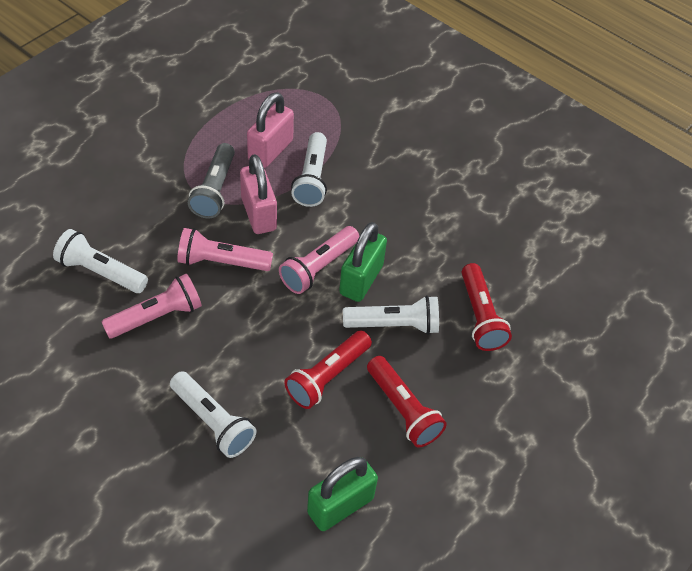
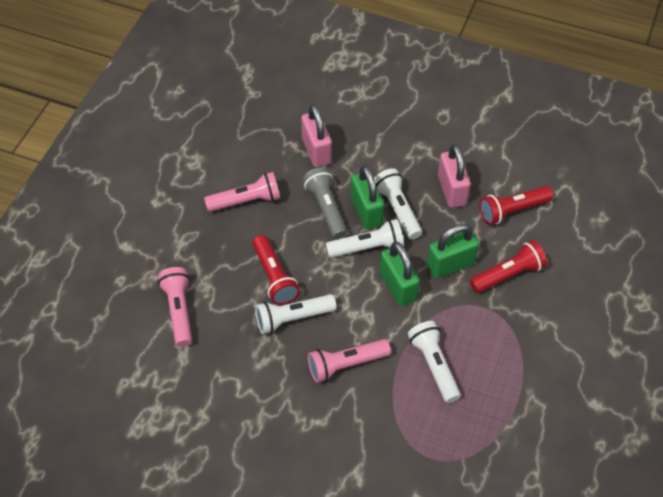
green padlock: [307,457,378,531] [339,222,387,302] = 2 -> [351,165,384,229] [380,242,420,307] [427,224,479,279] = 3

